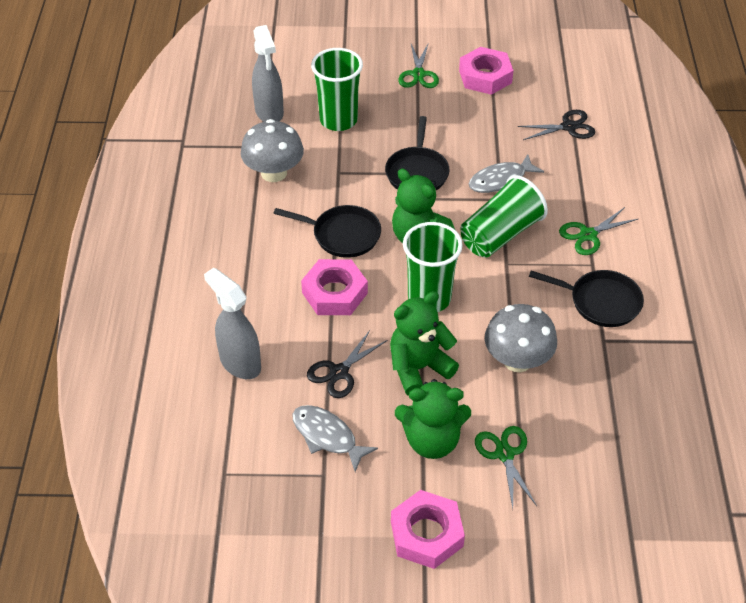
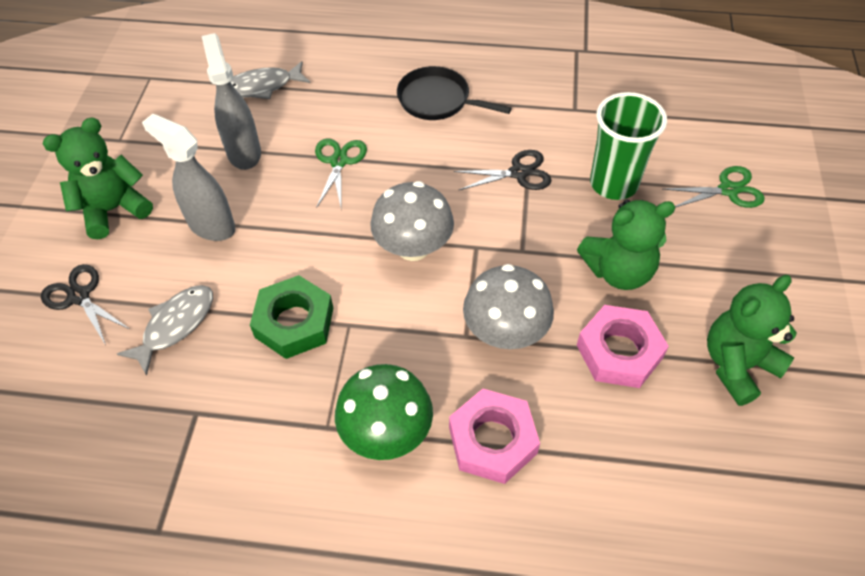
black pan: [273,205,381,258] [385,116,449,190] [529,270,644,327] = 3 -> [397,66,512,120] = 1
green cup: [311,48,363,131] [403,222,463,312] [461,175,548,258] = 3 -> [590,92,667,200] = 1
green mushroom: none = 0 -> [335,364,433,460] = 1
green nut: none = 0 -> [250,275,333,359] = 1
green scissors: [398,44,439,88] [475,426,537,509] [559,207,638,255] = 3 -> [315,139,367,208] [663,166,765,208] = 2
pink nut: [301,259,368,315] [391,490,465,569] [459,47,514,95] = 3 -> [449,389,540,484] [577,305,669,388] = 2

